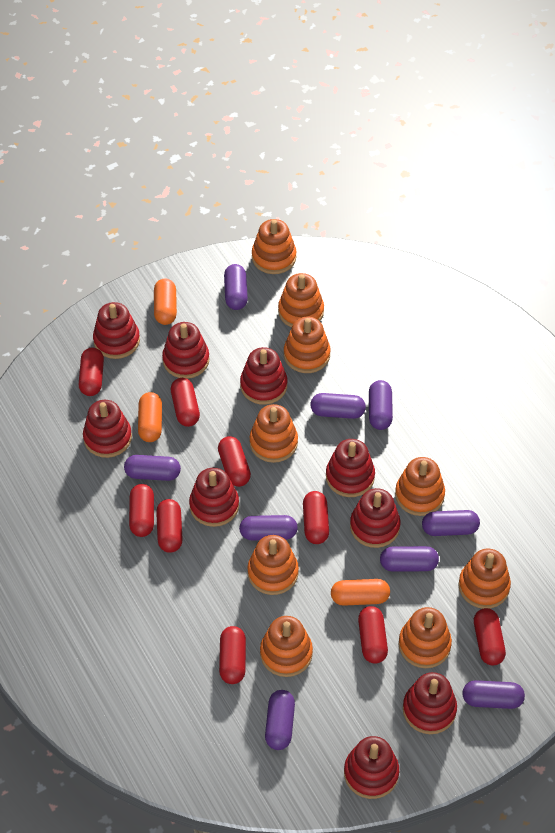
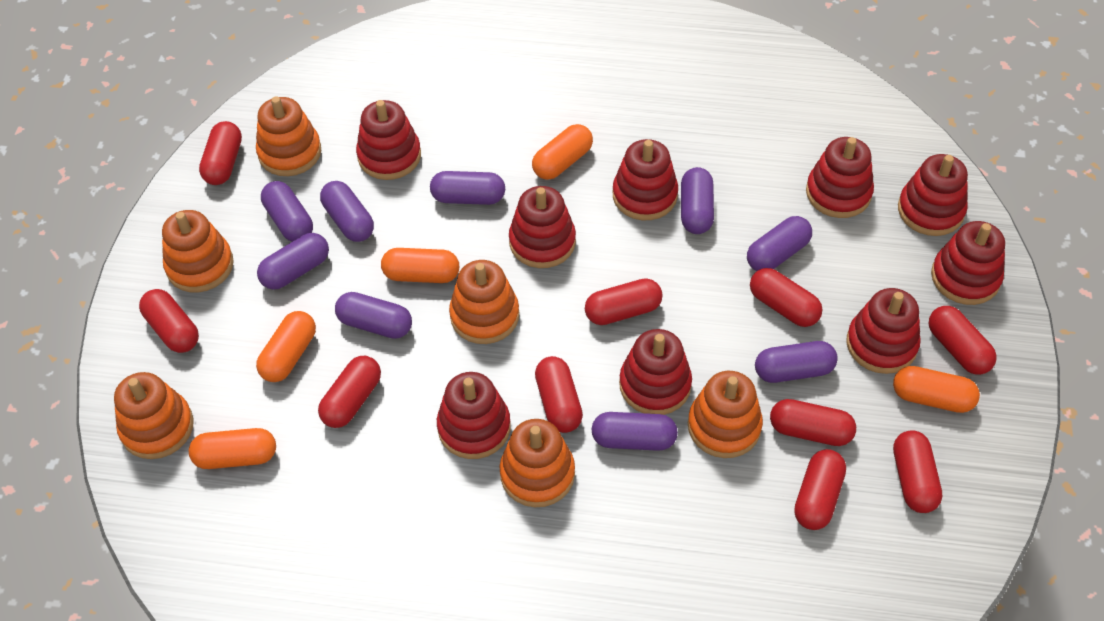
orange capsule: [138,392,162,442] [154,278,177,325] [331,579,390,606] = 3 -> [189,428,276,469] [256,311,316,382] [381,248,459,283] [532,124,593,180] [893,366,980,413] = 5
orange stacking toy: [247,535,299,595] [250,404,298,463] [252,219,296,274] [260,616,313,677] [278,273,324,328] [284,317,330,373] [395,457,445,516] [398,607,452,668] [458,548,511,609] = 9 -> [114,372,193,459] [162,210,234,292] [256,97,321,176] [449,260,519,344] [500,419,575,507] [688,371,763,458] = 6
red capsule: [79,347,104,396] [129,484,154,537] [156,499,183,553] [171,378,200,427] [218,436,251,487] [219,626,246,684] [303,491,329,544] [358,606,388,663] [474,608,506,665] = 9 -> [139,289,199,353] [199,121,242,185] [318,356,381,428] [535,356,583,433] [585,278,662,325] [750,268,823,327] [770,399,856,446] [794,449,846,530] [893,430,942,513] [928,306,997,375] = 10

